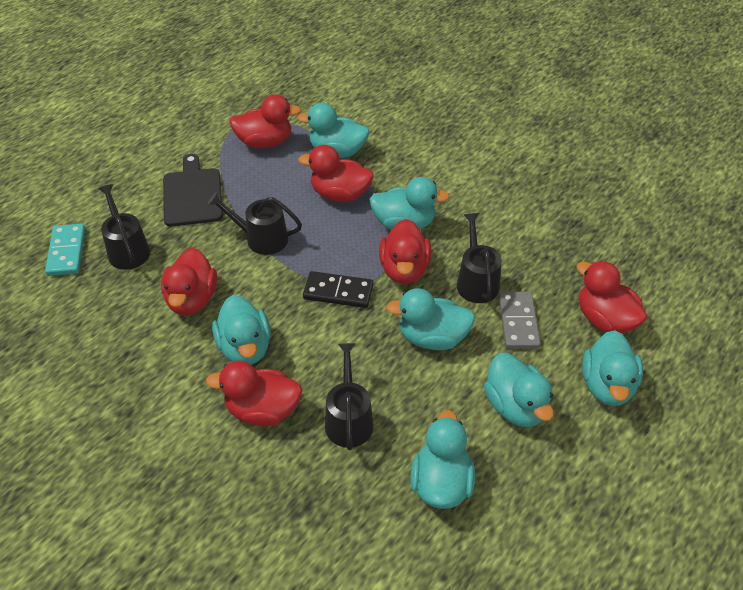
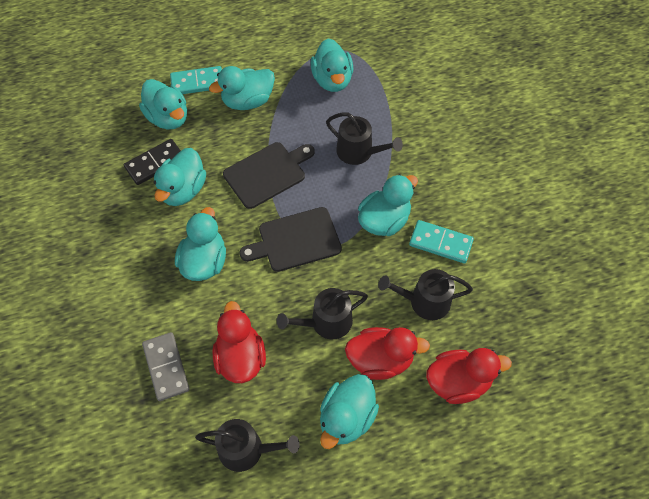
black cutting board: [163,154,223,227] = 1 -> [223,142,315,209] [240,207,342,272] = 2
red duck: [161,247,217,315] [206,360,302,426] [229,94,301,148] [298,145,374,202] [379,219,432,284] [577,261,647,333] = 6 -> [213,301,266,383] [345,327,430,380] [426,348,512,404] = 3
turquoise domino: [45,224,85,276] = 1 -> [170,66,222,94] [409,220,474,263] = 2

